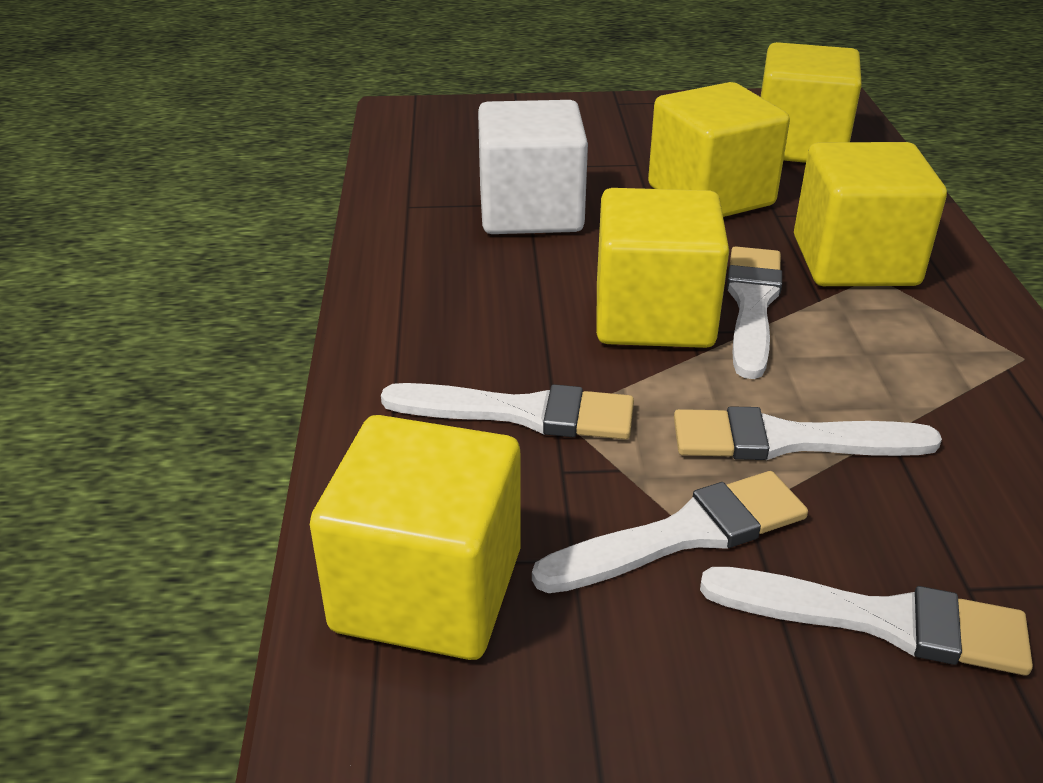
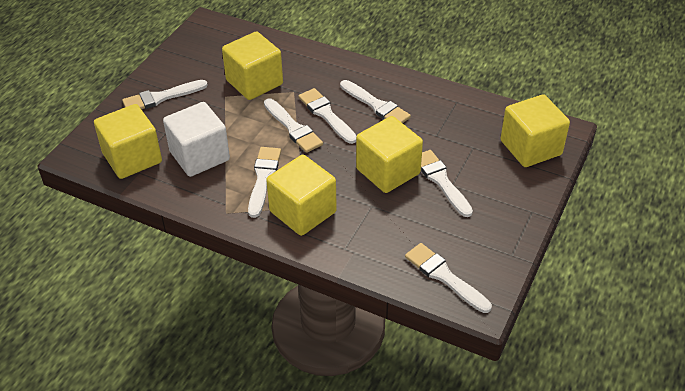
white brush: [381,383,634,440] [532,471,808,593] [674,406,942,460] [700,567,1033,675] [727,246,782,379] = 5 -> [122,80,208,109] [248,147,281,218] [264,98,323,153] [298,88,357,144] [340,80,411,123] [405,243,492,313] [421,150,473,217] = 7

